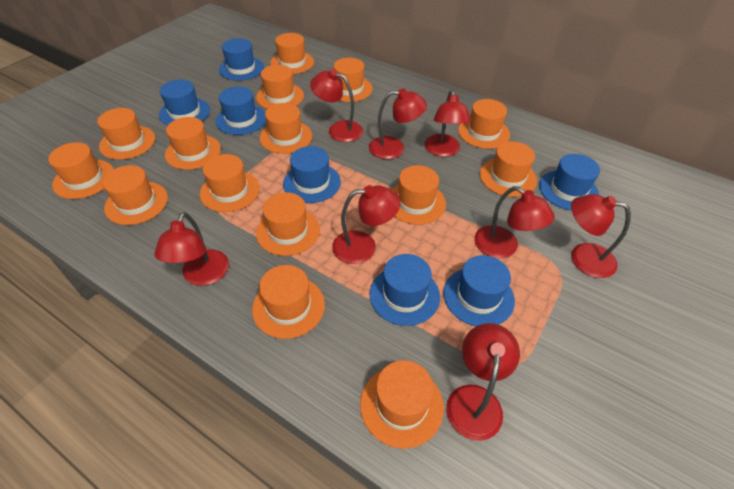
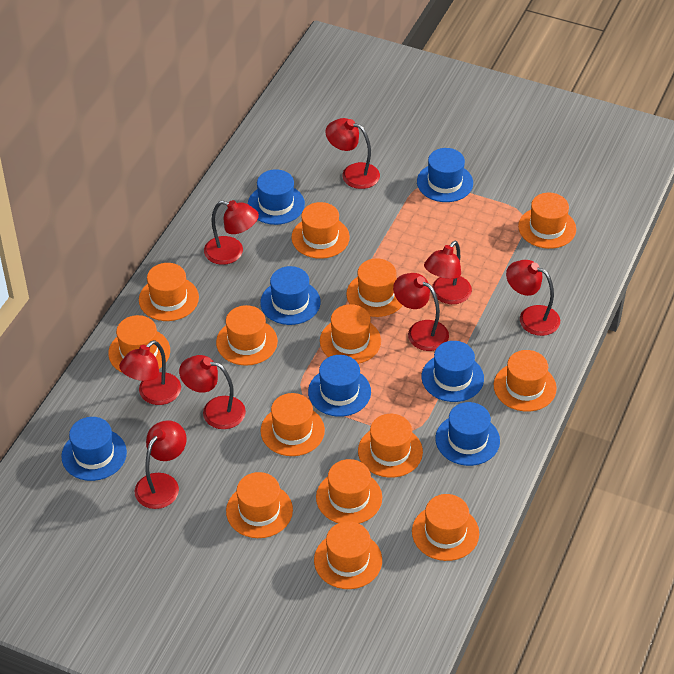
orange hat: [48,142,114,199] [97,108,155,160] [103,165,168,225] [165,117,221,170] [200,154,260,212] [252,265,325,339] [256,65,304,109] [256,192,320,256] [260,103,312,154] [270,33,314,74] [333,58,373,102] [360,360,444,449] [392,165,446,225] [458,99,510,149] [480,141,537,197] = 15 -> [108,315,170,373] [139,263,199,321] [216,305,278,366] [226,472,293,538] [261,393,325,456] [291,202,350,259] [314,521,382,589] [316,459,382,524] [320,304,381,364] [346,258,403,317] [358,414,423,478] [412,494,479,561] [494,350,557,412] [518,193,576,249] = 14

